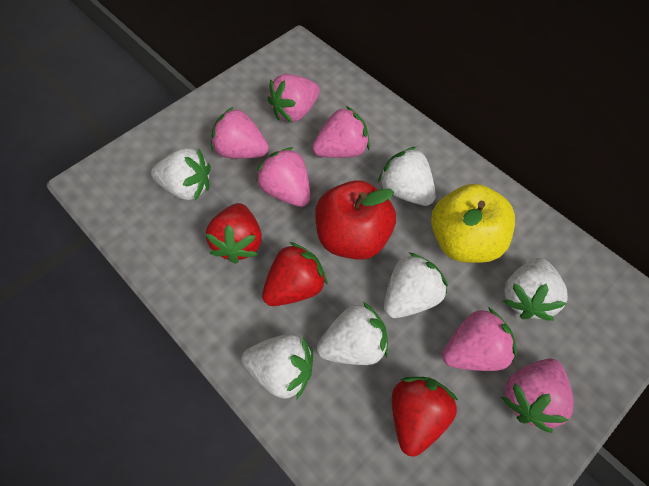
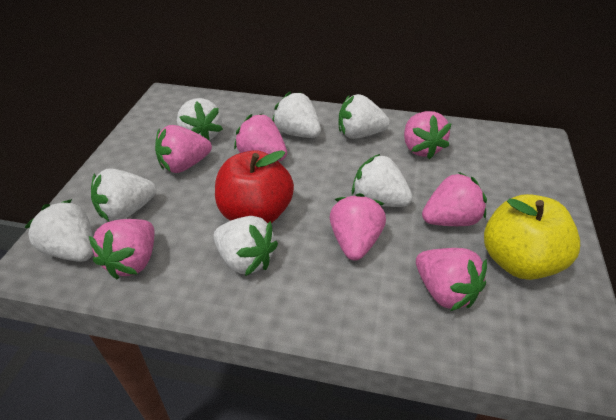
pink strawberry: [211,106,269,159] [256,147,310,207] [267,74,320,123] [312,106,370,158] [442,307,517,371] [501,358,573,433] = 6 -> [89,219,155,279] [155,125,212,173] [234,114,287,161] [330,193,386,261] [404,111,451,159] [416,248,487,311] [422,172,487,226] = 7
red strawberry: [206,203,262,264] [262,242,328,306] [392,377,459,457] = 3 -> none = 0
white strawberry: [151,148,211,200] [242,334,313,400] [317,302,388,365] [378,147,436,206] [384,252,448,318] [503,258,568,321] = 6 -> [25,199,93,262] [91,168,156,221] [177,98,223,140] [213,216,278,276] [272,91,321,138] [338,94,390,139] [352,154,413,207] = 7

